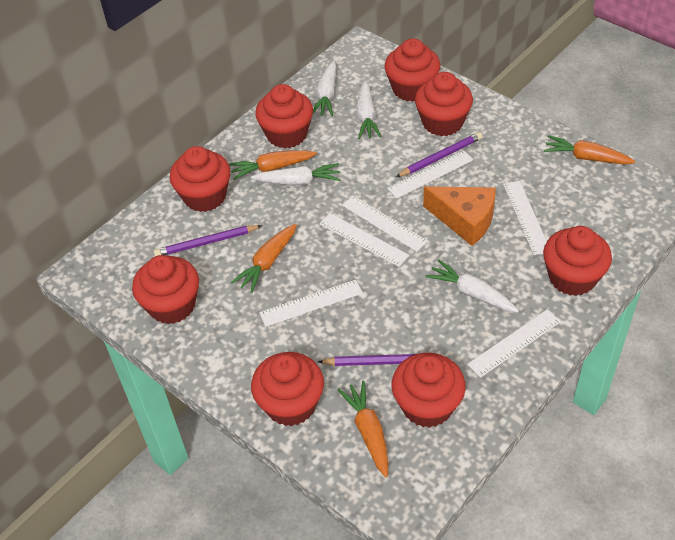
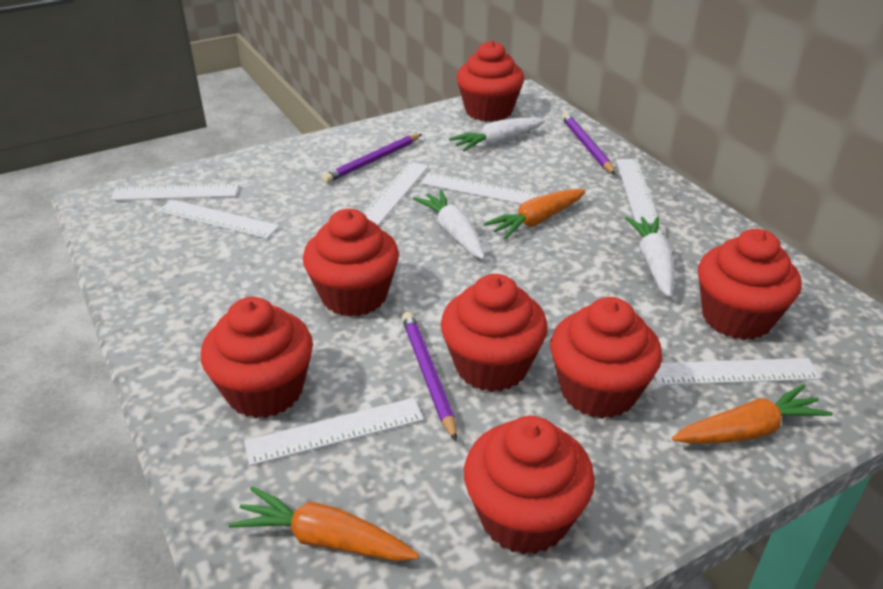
orange carrot: [229,150,317,180] [231,224,297,293] [337,381,388,477] [544,135,635,165] = 4 -> [229,486,419,561] [483,189,586,240] [672,384,833,444] = 3
orange cheese: [423,186,496,246] = 1 -> none = 0
red cupcake: [132,255,199,324] [170,146,230,212] [251,352,324,426] [255,84,313,149] [384,38,440,102] [391,353,466,428] [415,72,473,136] [543,226,612,296] = 8 -> [201,297,313,418] [303,209,399,317] [441,274,548,392] [456,41,524,122] [464,416,595,555] [550,297,662,419] [698,229,802,340] = 7
white carrot: [251,163,341,186] [313,61,336,116] [357,81,382,139] [426,259,519,312] = 4 -> [413,190,485,259] [449,118,546,152] [625,216,674,297] = 3
white ruler: [259,280,363,327] [319,213,409,267] [342,195,428,252] [387,150,473,199] [467,309,561,378] [503,181,547,255] = 6 -> [110,184,239,200] [158,200,280,239] [244,398,424,466] [363,162,429,226] [421,173,542,204] [616,159,660,224] [655,358,821,385] = 7

